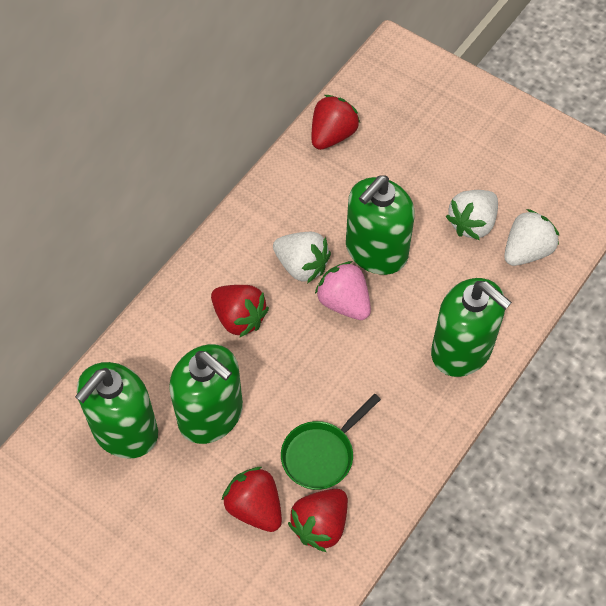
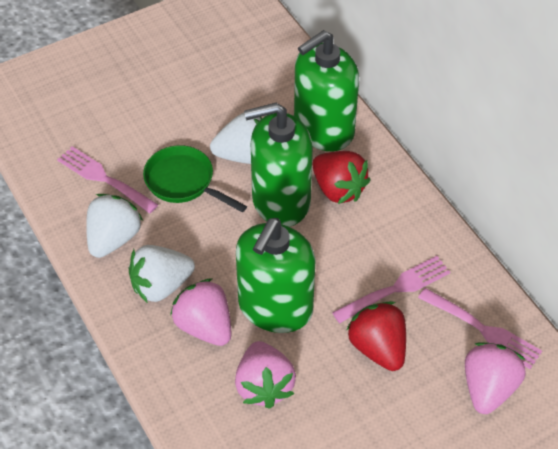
green soap dispenser: [75,362,158,458] [169,344,243,444] [346,175,415,275] [431,278,512,377] = 4 -> [236,218,315,333] [244,103,313,227] [294,30,359,151] = 3
pink fork: none = 0 -> [57,146,158,214] [332,256,450,323] [418,288,542,369] = 3
pink strawberry: [315,261,371,320] = 1 -> [170,278,232,346] [235,341,296,409] [465,342,526,414] = 3
red strawberry: [211,285,269,337] [221,467,282,532] [288,489,348,552] [312,95,360,150] = 4 -> [312,151,371,204] [346,301,406,371] = 2

